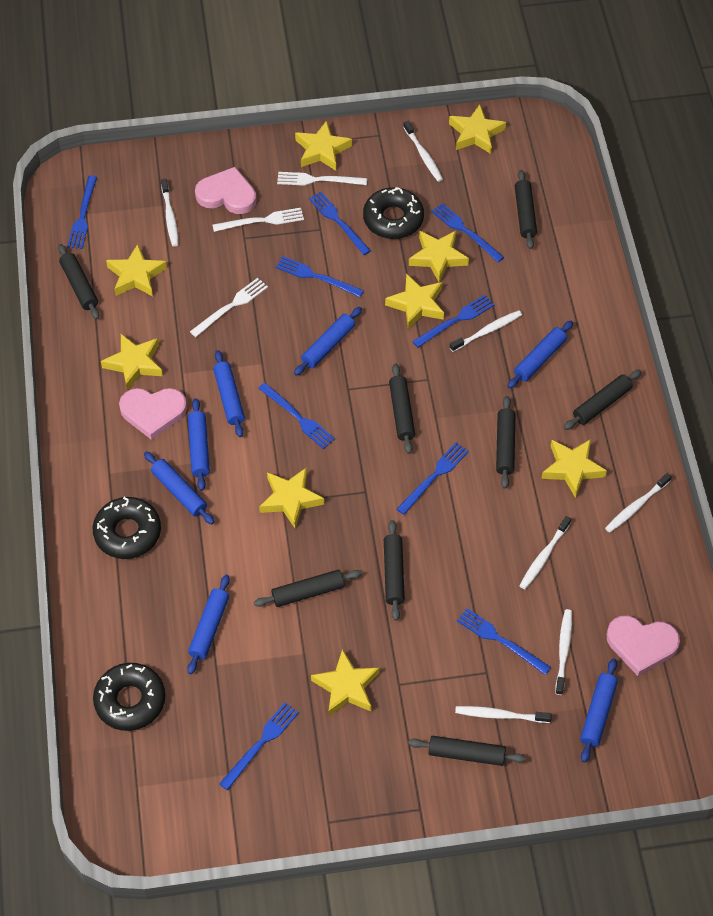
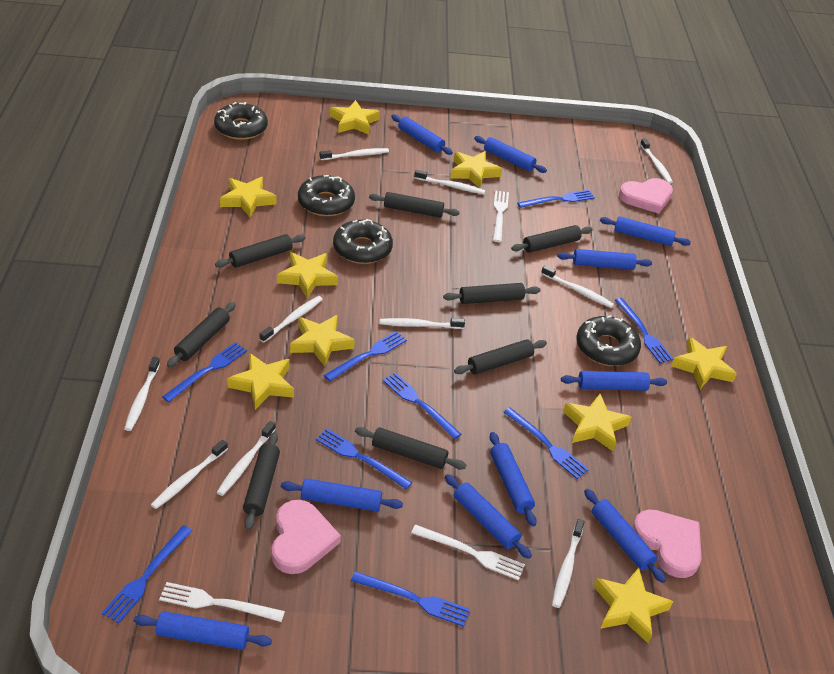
black donut: [93,497,161,559] [93,663,165,731] [363,187,424,239] = 3 -> [214,102,268,140] [298,175,355,216] [333,219,393,264] [577,315,641,366] = 4
blue rolling pin: [144,451,214,524] [187,575,230,674] [188,398,210,491] [213,350,245,437] [294,307,362,376] [507,321,573,389] [580,658,618,763] = 7 -> [134,611,272,650] [281,478,403,512] [391,115,453,155] [445,474,532,559] [474,136,547,173] [489,432,537,526] [557,249,652,270] [561,371,667,391] [584,489,666,583] [600,216,691,246] = 10
white toothbrush: [161,179,178,247] [403,121,443,182] [450,310,522,352] [455,706,552,723] [520,516,571,589] [555,609,572,695] [605,473,672,533] = 7 -> [124,357,160,431] [151,440,228,509] [217,421,276,496] [260,296,323,343] [320,148,389,160] [380,318,465,329] [414,170,485,194] [541,265,614,308] [552,519,585,608] [640,139,673,184] = 10

